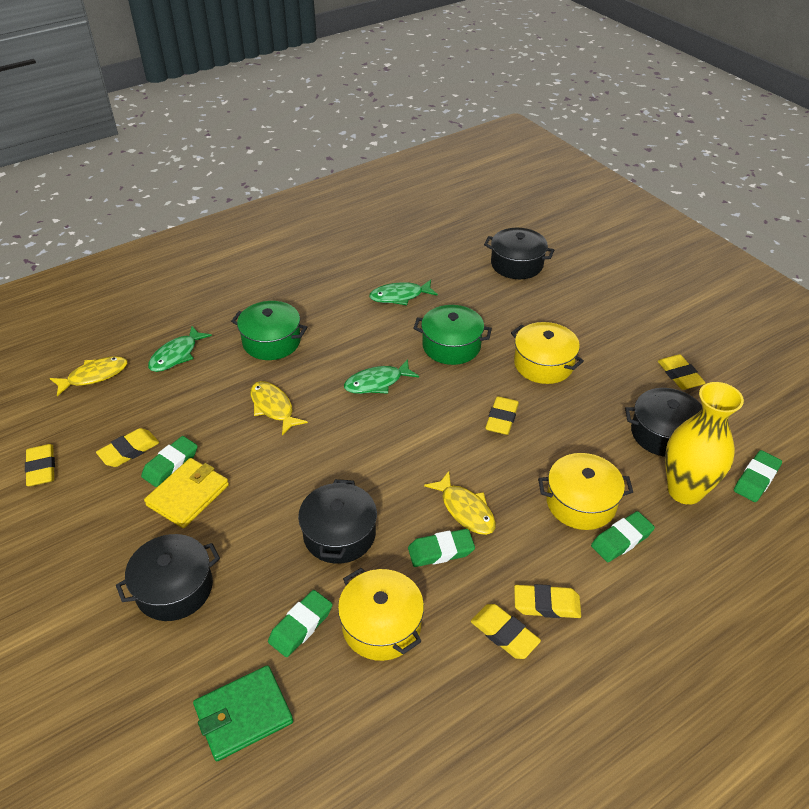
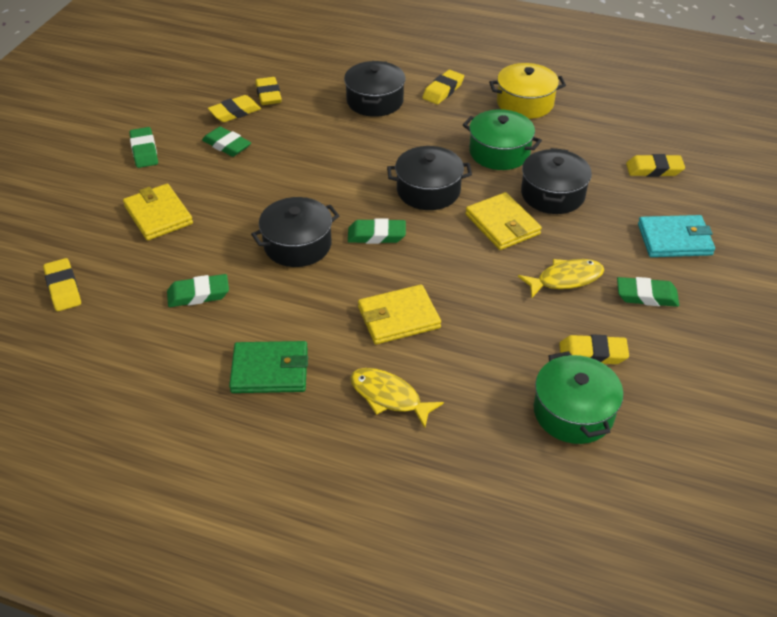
green fish: [148,326,212,372] [344,359,419,394] [369,280,438,305] = 3 -> none = 0
turquoise wallet: none = 0 -> [638,215,715,257] = 1
yellow fish: [50,356,127,396] [250,381,308,435] [424,471,496,535] = 3 -> [350,368,444,428] [518,259,604,298] = 2
yellow pot: [338,568,424,661] [511,322,584,384] [538,453,633,530] = 3 -> [489,63,566,119] = 1
yellow vase: [665,382,744,505] = 1 -> none = 0
yellow wallet: [144,458,229,528] = 1 -> [123,184,193,241] [358,285,441,344] [465,192,542,250] = 3

